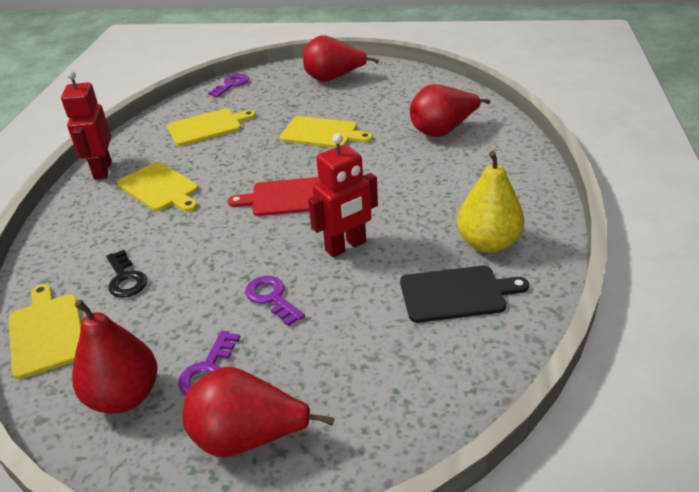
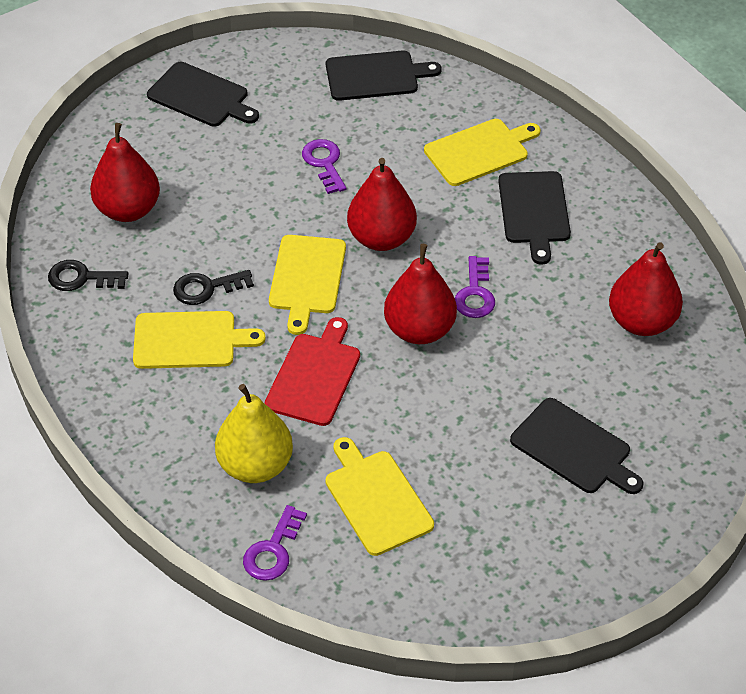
black cutting board: [400,265,529,323] = 1 -> [147,62,259,127] [326,50,442,101] [498,171,571,265] [510,398,643,494] = 4
black key: [106,250,147,298] = 1 -> [48,260,129,291] [173,270,254,305] = 2
red robot: [61,71,112,180] [308,133,378,257] = 2 -> none = 0

